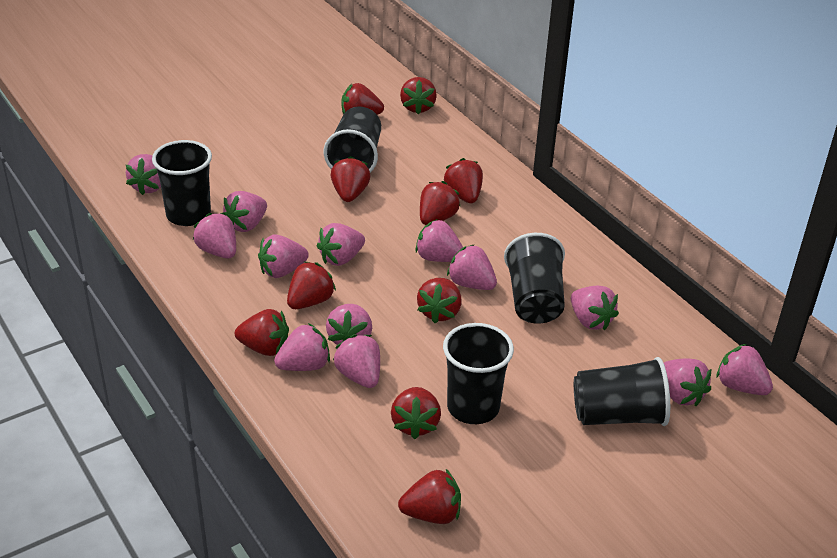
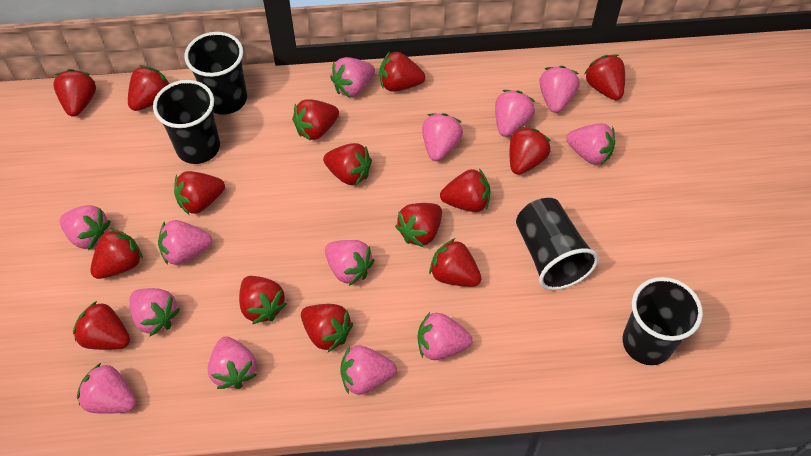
black cup: [152,140,212,226] [324,107,381,172] [443,323,514,424] [504,233,565,324] [574,357,670,426] = 5 -> [153,80,220,164] [185,32,247,115] [516,198,599,290] [623,277,703,365] = 4
red strawberry: [235,309,289,356] [287,261,336,309] [331,156,371,202] [342,83,384,115] [391,387,441,439] [398,469,461,524] [400,77,437,115] [417,278,462,323] [420,181,460,225] [444,158,483,203] = 10 -> [53,69,96,117] [73,301,130,350] [90,228,143,279] [128,65,169,111] [174,171,225,215] [239,276,287,324] [292,99,339,141] [301,304,353,352] [323,143,372,185] [379,51,425,92] [395,203,442,247] [429,238,482,287] [440,168,490,212] [509,126,551,175] [584,55,625,100] = 15

